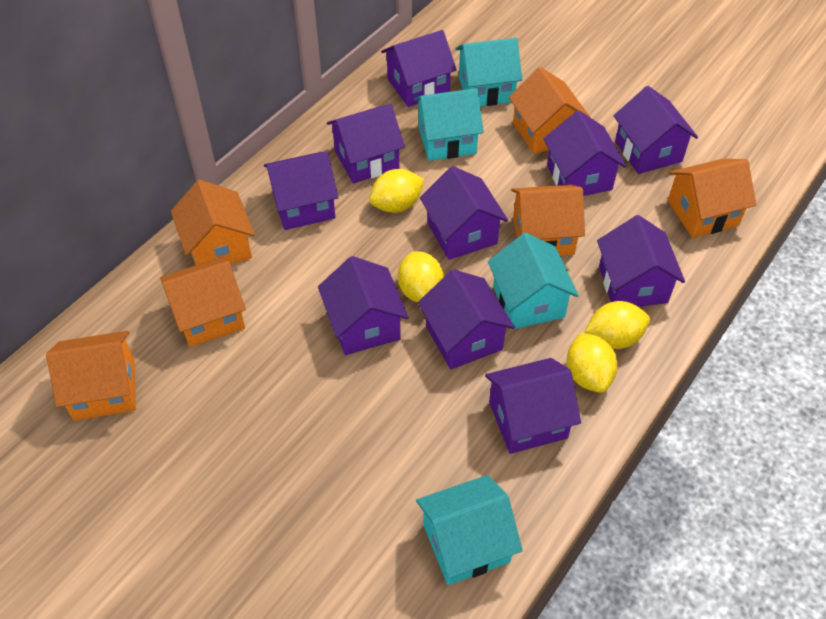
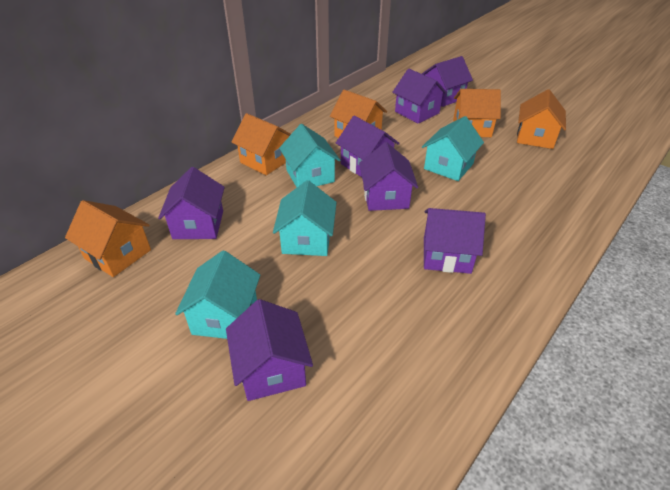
orange house: [46,331,136,421] [160,257,246,347] [171,180,255,265] [509,67,590,154] [511,185,585,256] [668,159,756,238] = 6 -> [65,200,151,277] [232,113,291,175] [330,90,387,138] [453,89,501,137] [517,89,566,149] = 5
purple house: [264,152,338,230] [318,256,409,355] [327,104,405,183] [381,30,457,107] [418,269,515,370] [420,166,508,260] [485,358,581,454] [544,110,626,196] [597,215,685,307] [614,86,698,174] = 10 -> [158,167,225,239] [226,299,313,401] [336,116,400,177] [359,142,418,211] [392,69,447,124] [422,56,473,107] [424,208,486,274] = 7
yellow lemon: [369,169,424,213] [398,251,444,303] [567,333,617,393] [584,301,650,349] = 4 -> none = 0

